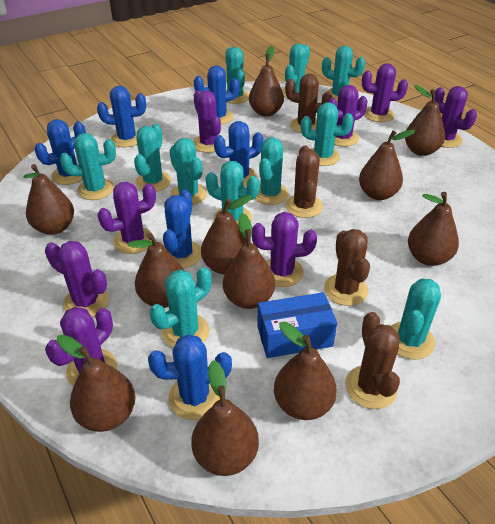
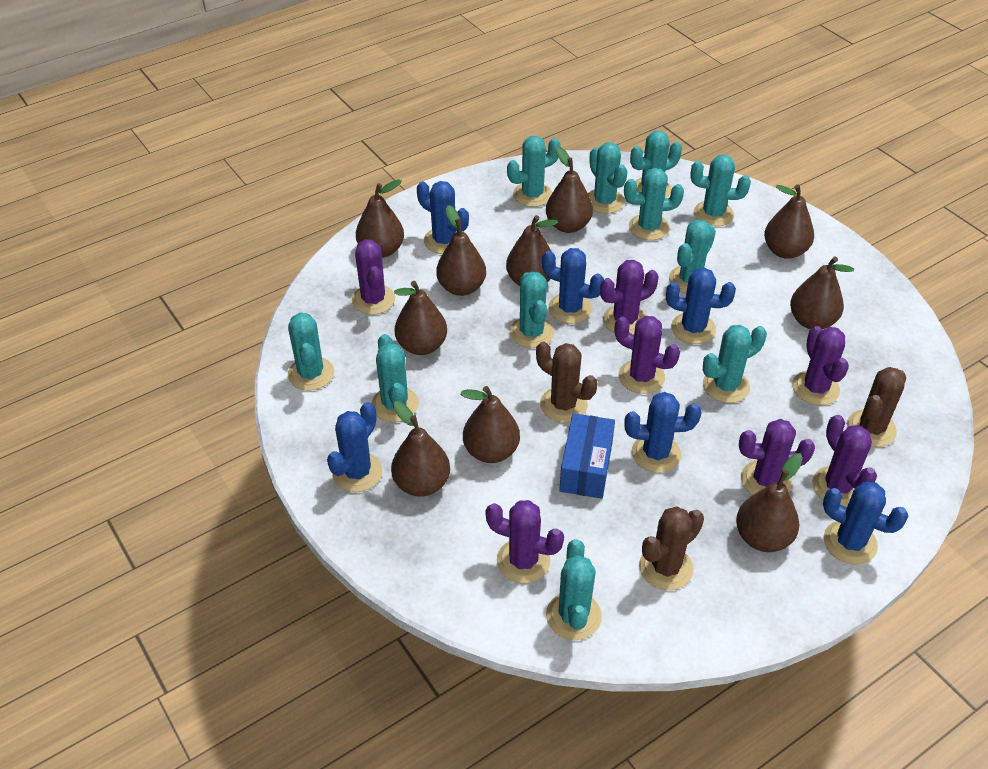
brown cactus: [285,73,332,133] [285,145,323,218] [324,229,370,306] [345,312,400,409] = 4 -> [536,342,597,422] [639,506,704,590] [847,367,906,447] = 3
brown pear: [23,164,74,235] [57,335,136,432] [128,233,184,308] [191,360,259,476] [201,195,252,274] [223,213,275,309] [249,46,284,116] [274,322,337,420] [359,129,415,200] [405,85,445,156] [408,192,459,266] = 11 -> [356,179,404,258] [391,401,450,497] [394,281,447,355] [436,205,486,296] [460,386,520,463] [506,215,558,286] [546,146,593,233] [736,453,803,552] [764,185,814,259] [790,257,854,329] = 10
purple cactus: [45,241,109,317] [45,307,117,387] [98,182,156,254] [193,90,221,153] [252,212,317,287] [327,85,367,147] [362,63,408,122] [435,86,477,148] = 8 -> [352,239,395,315] [486,500,564,584] [600,260,659,335] [614,316,680,394] [739,419,815,495] [792,326,849,405] [812,415,877,507] = 7

